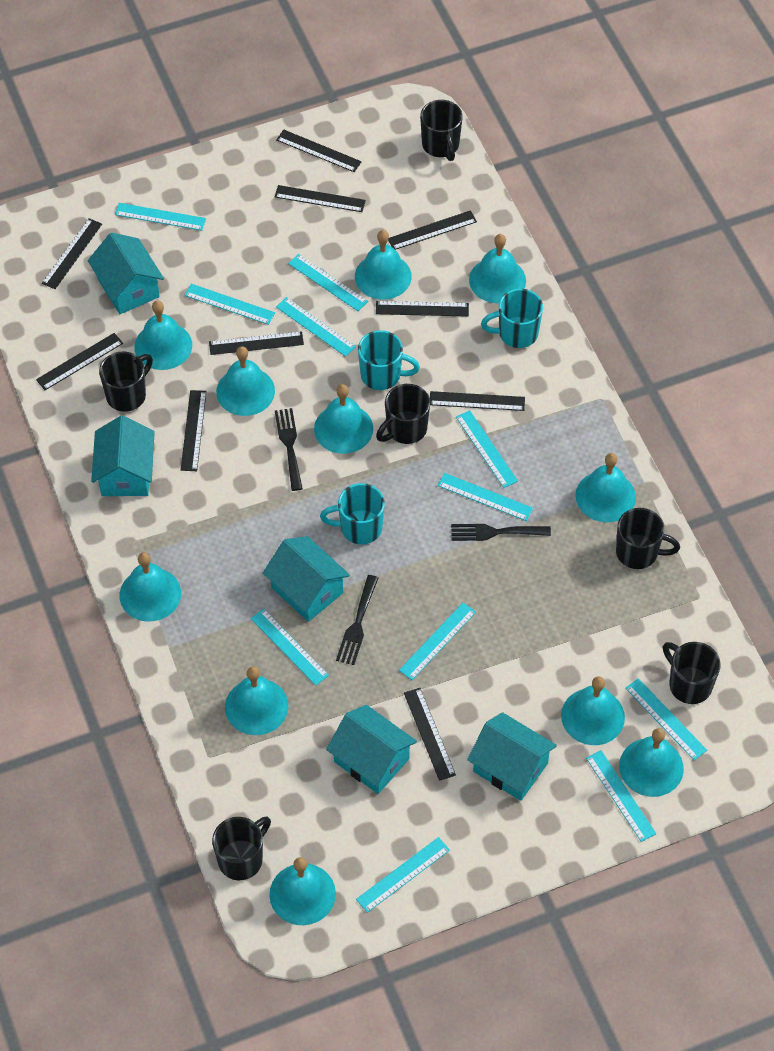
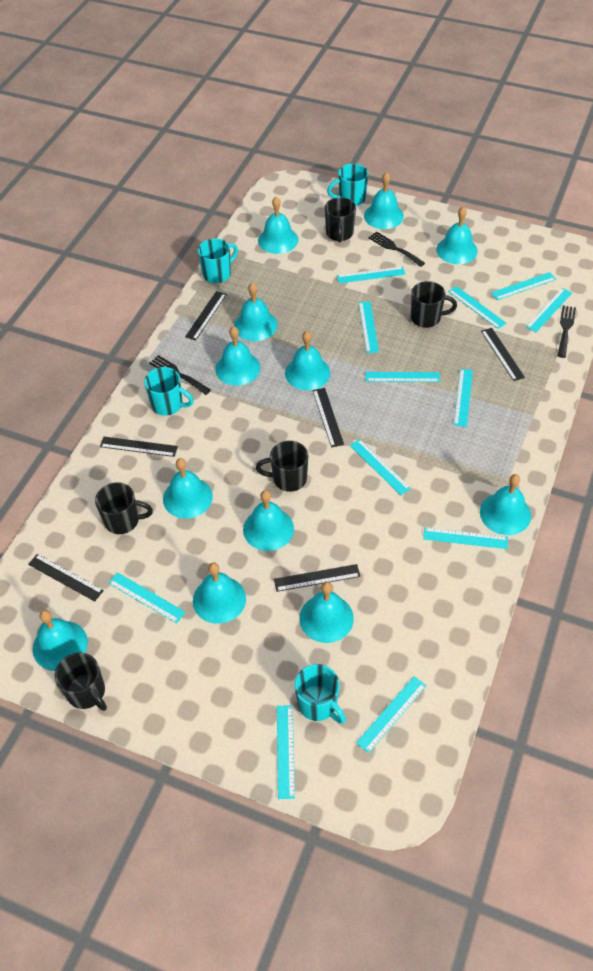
black mug: [99,351,153,412] [212,817,271,880] [376,384,430,444] [420,100,463,161] [616,508,680,569] [663,642,720,704] = 6 -> [55,653,107,711] [95,482,153,534] [256,441,308,492] [325,197,356,243] [411,281,457,328] = 5
black ruler: [36,333,123,390] [42,218,102,289] [181,390,206,471] [209,331,304,355] [275,185,366,212] [276,130,362,172] [376,301,469,317] [388,210,477,250] [404,688,456,781] [430,391,525,411] = 10 -> [28,554,104,602] [100,437,178,457] [185,291,227,341] [274,564,360,592] [313,388,344,448] [481,328,525,381] = 6
turquoise bell: [120,552,181,622] [134,300,192,370] [216,346,275,416] [225,666,288,735] [269,857,336,925] [314,384,373,454] [355,230,412,300] [469,234,526,303] [561,676,625,745] [576,453,636,522] [619,728,684,797] = 11 -> [33,610,88,671] [163,458,213,519] [193,563,246,624] [215,326,260,386] [234,283,277,341] [243,490,294,551] [258,197,298,254] [285,331,330,390] [299,582,354,643] [364,172,404,229] [436,206,478,264] [480,474,531,535] = 12
turquoise house: [88,233,164,314] [91,416,155,496] [263,536,350,622] [326,705,417,794] [467,712,557,801] = 5 -> none = 0
turquoise mug: [320,483,385,545] [358,330,420,390] [481,289,543,348] = 3 -> [144,367,194,416] [198,238,238,283] [295,664,346,724] [327,164,369,206] = 4
turquoise ruler: [115,203,206,231] [184,284,275,325] [251,609,329,686] [276,297,356,357] [288,254,368,311] [356,837,450,913] [399,603,476,680] [438,473,533,521] [456,410,518,488] [586,750,656,842] [625,678,707,760] = 11 -> [109,572,186,623] [277,705,295,799] [337,266,405,284] [350,439,411,495] [356,676,426,753] [359,301,379,353] [366,372,440,382] [423,527,508,549] [448,286,506,329] [454,369,473,427] [491,272,556,300] [526,288,572,332] = 12

